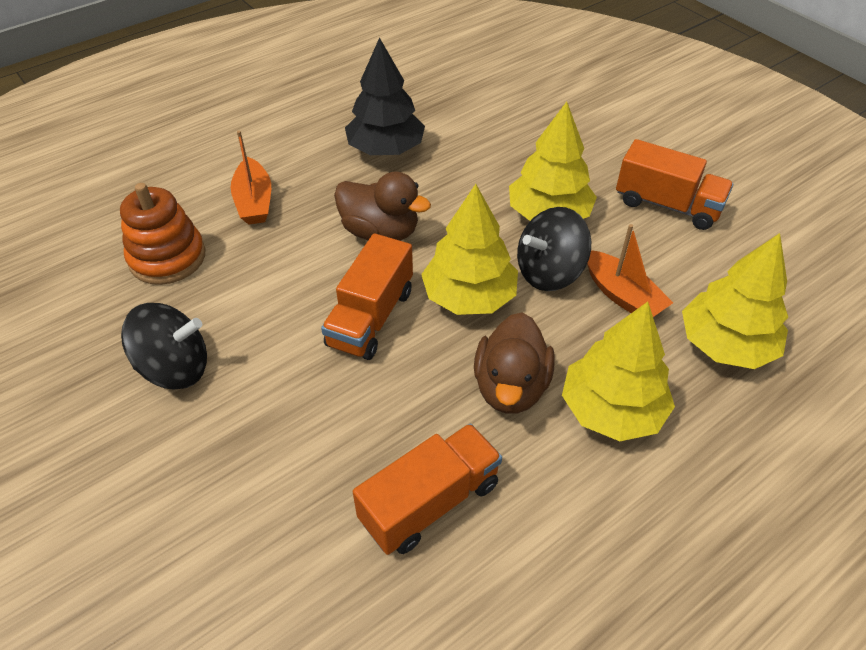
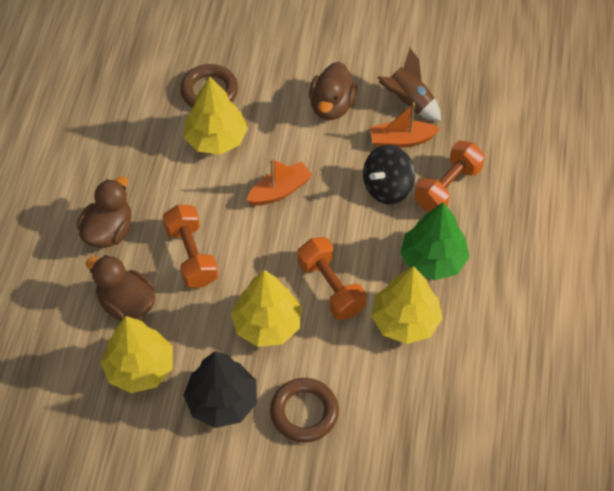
black spinning top: [121,303,207,389] [517,207,591,291] = 2 -> [363,145,415,204] = 1
brown duck: [334,172,431,241] [474,313,555,414] = 2 -> [77,176,132,248] [86,255,155,321] [309,62,357,120] = 3
brown ring: none = 0 -> [180,64,238,107] [270,378,339,442] = 2
brown rocket: none = 0 -> [378,48,441,121] = 1
green tree: none = 0 -> [400,202,470,280] = 1
orange dumbbell: none = 0 -> [163,205,218,288] [297,237,367,320] [414,141,485,212] = 3
orange stacking toy: [120,183,205,285] = 1 -> none = 0
orange truck: [321,233,413,360] [353,424,502,555] [616,139,733,230] = 3 -> none = 0

